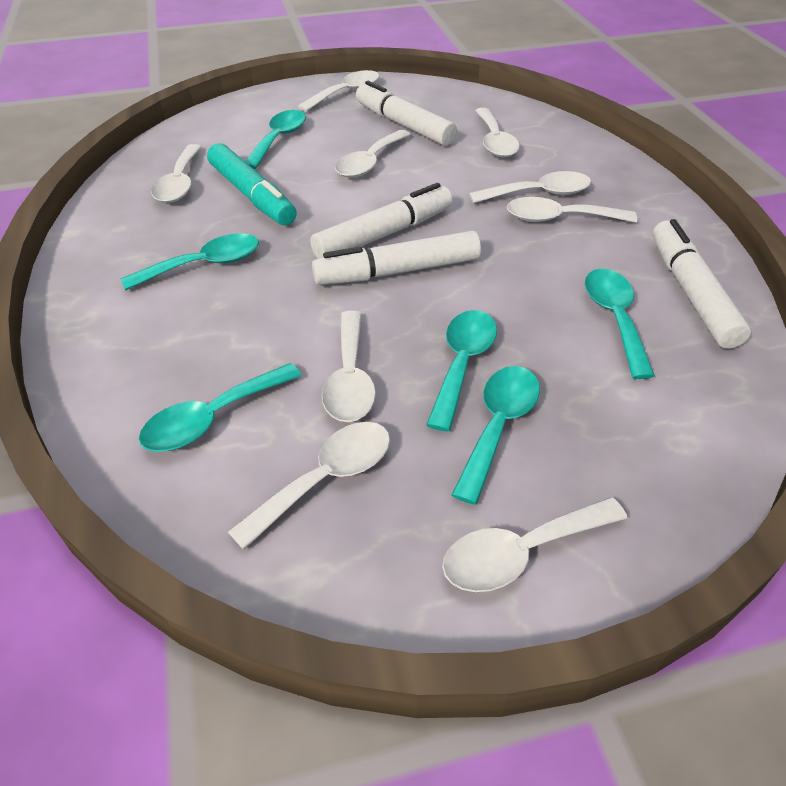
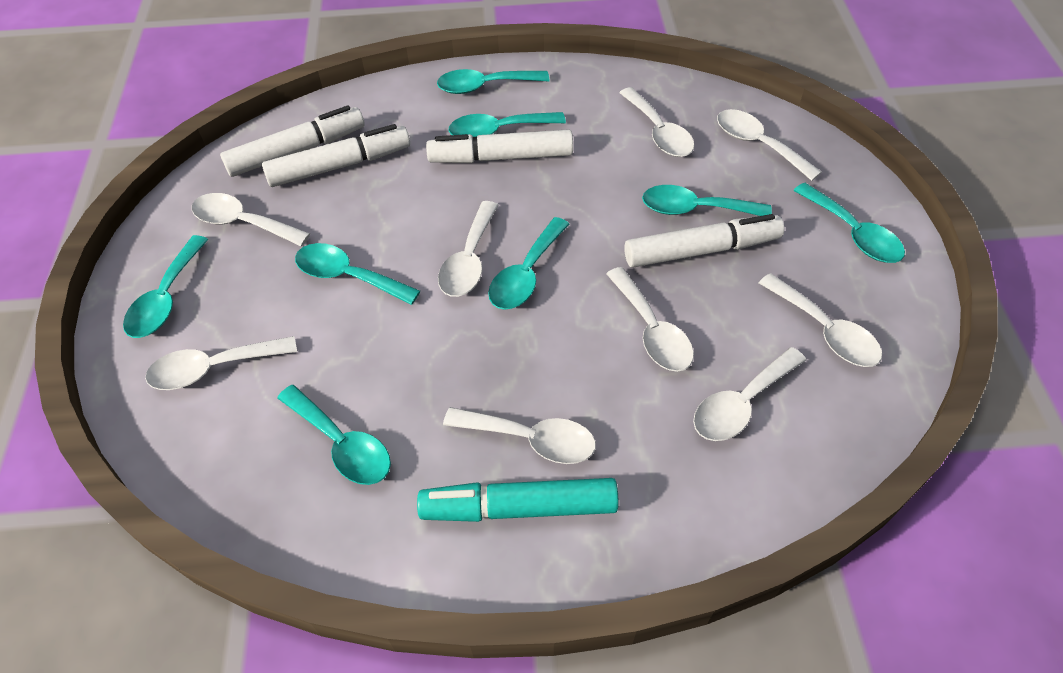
turquoise spoon: [121,233,259,290] [139,363,302,452] [245,110,306,169] [426,310,497,432] [451,366,540,505] [585,269,655,379] = 6 -> [123,235,208,338] [277,385,391,485] [295,243,420,305] [437,69,549,94] [449,112,566,137] [488,217,569,310] [642,185,772,216] [793,183,905,263] = 8

